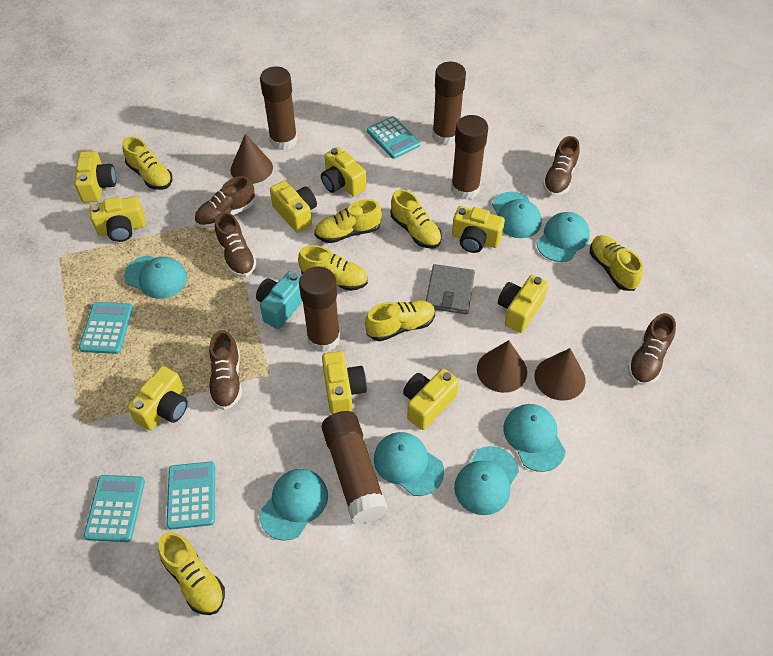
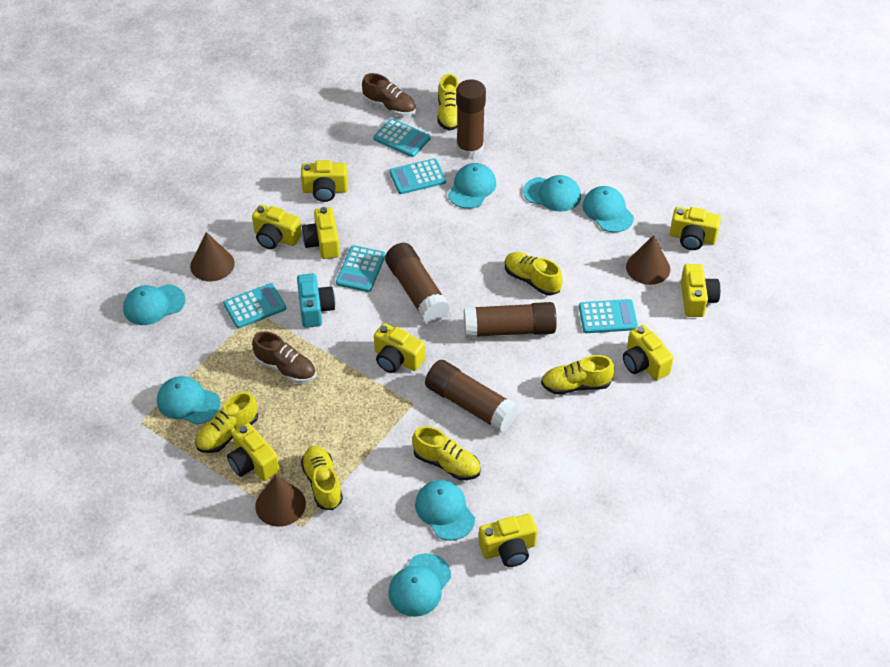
brown glue stick: [260,66,298,151] [299,267,340,352] [322,411,388,524] [432,62,466,145] [451,115,488,200] = 5 -> [385,243,450,324] [425,360,519,433] [456,79,486,159] [464,302,557,338] = 4
brown shoe: [194,176,255,229] [209,330,242,410] [215,212,257,277] [543,136,580,196] [628,313,676,385] = 5 -> [252,331,316,383] [362,73,416,116] = 2
grey wallet: [426,264,475,314] = 1 -> none = 0
turquoise calculator: [79,302,133,354] [84,475,145,542] [167,461,215,530] [367,116,420,159] = 4 -> [223,283,286,328] [336,245,386,292] [373,118,431,157] [389,158,446,194] [579,299,638,333] = 5
yellow shoe: [122,137,172,190] [158,532,225,615] [298,245,368,291] [314,199,382,243] [365,300,435,341] [391,189,442,249] [590,235,643,291] = 7 -> [195,392,258,453] [301,446,343,510] [412,426,481,480] [437,74,459,131] [505,252,563,296] [541,355,614,395] = 6

